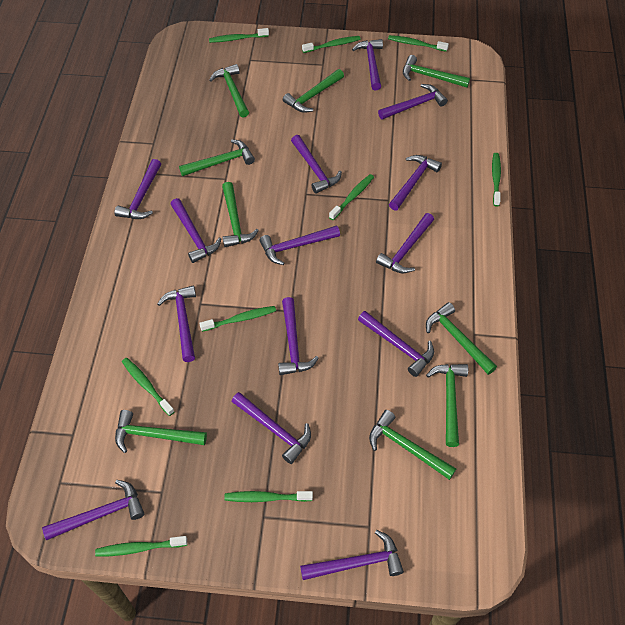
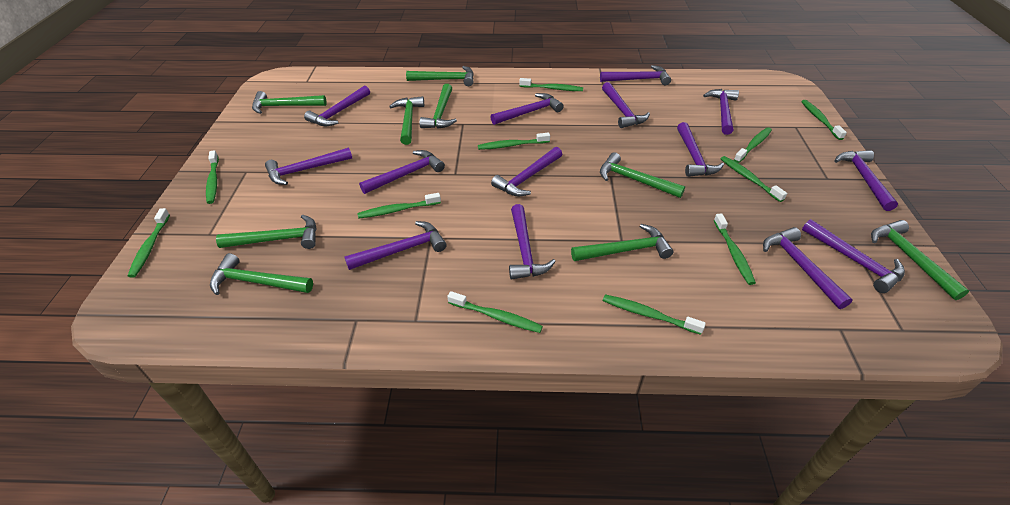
green toothbrush: [95,536,187,557] [122,358,175,416] [199,306,276,332] [209,28,269,43] [224,491,313,502] [302,36,361,53] [329,174,374,220] [388,35,449,52] [492,153,501,206] = 9 -> [128,208,170,278] [206,150,219,204] [357,193,441,218] [447,291,543,333] [478,132,550,150] [519,78,583,91] [603,294,706,335] [714,214,756,285] [721,156,787,202] [734,127,772,163] [801,100,847,140] = 11

